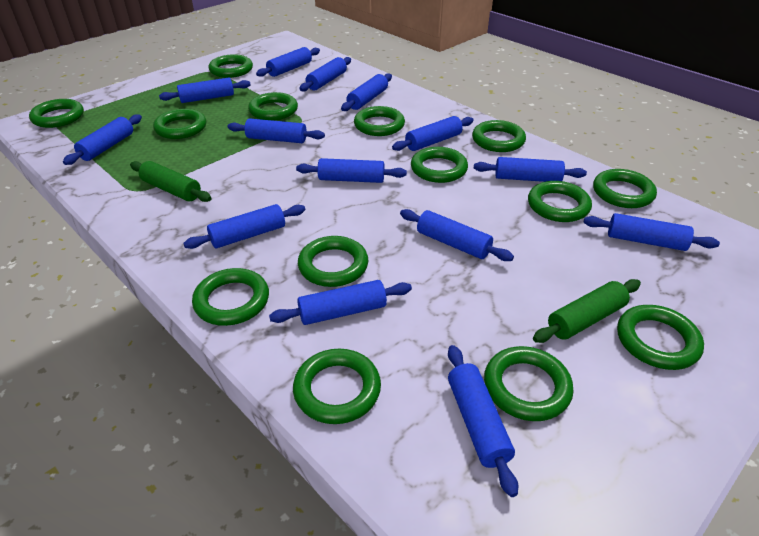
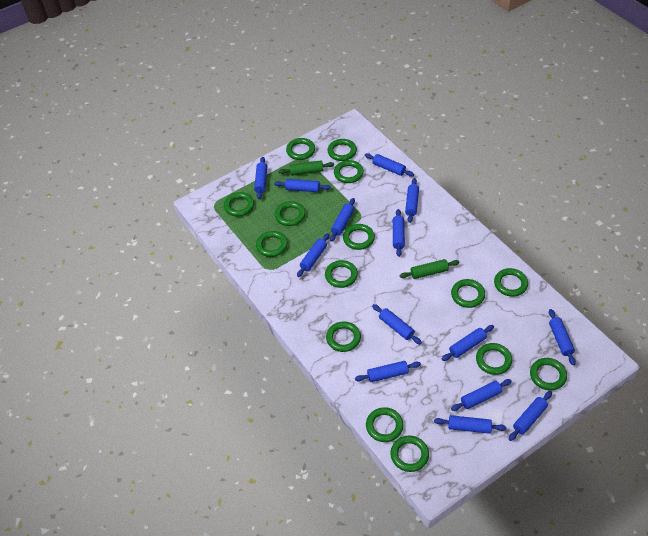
green ring: [29,99,84,128] [153,109,206,139] [192,268,269,326] [209,54,253,78] [248,92,298,120] [293,349,381,424] [298,236,368,287] [354,106,405,136] [411,147,468,183] [472,120,526,152] [484,346,574,421] [528,181,592,222] [593,169,657,208] [617,305,704,370] = 14 -> [224,192,254,217] [256,231,288,257] [275,201,306,226] [286,138,315,160] [325,260,358,288] [326,321,361,352] [327,139,357,161] [334,160,364,183] [343,224,375,250] [366,407,404,442] [390,435,429,472] [451,279,485,308] [476,343,512,375] [494,268,528,297] [530,358,567,390] = 15

